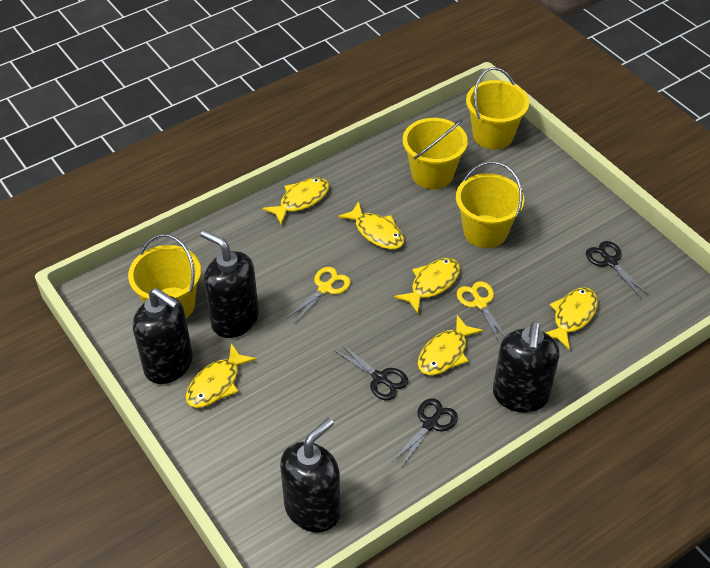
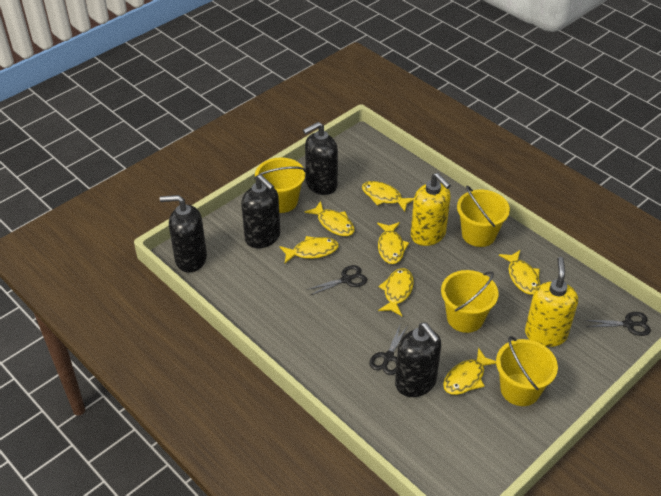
yellow fish: [186,344,257,408] [262,178,329,225] [338,201,404,249] [394,258,460,314] [418,315,483,375] [546,287,598,350] = 6 -> [279,236,339,263] [305,201,355,236] [362,181,414,212] [377,222,409,264] [378,268,414,316] [443,348,496,395] [499,250,540,295] = 7
yellow scissors: [286,267,351,324] [457,281,505,345] = 2 -> none = 0
yellow soap dispenser: none = 0 -> [411,173,451,246] [525,257,578,347] = 2

